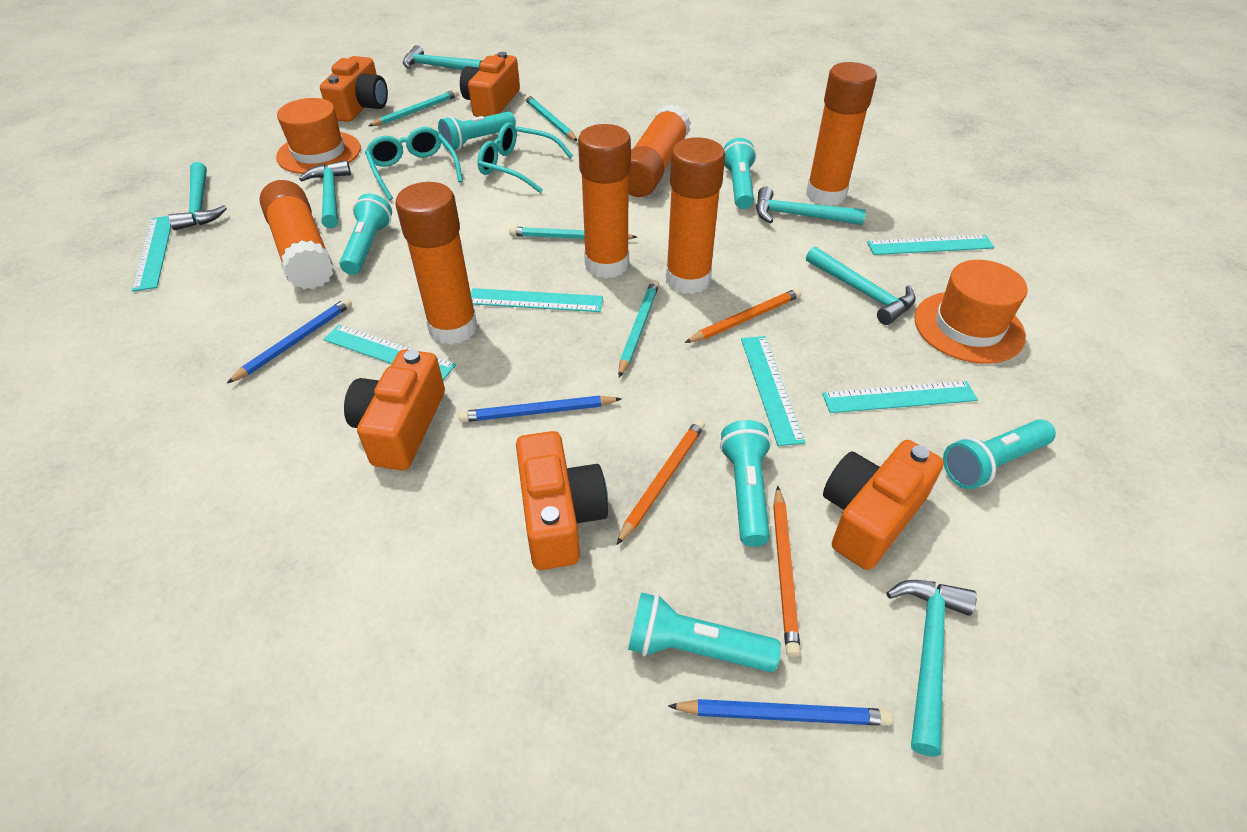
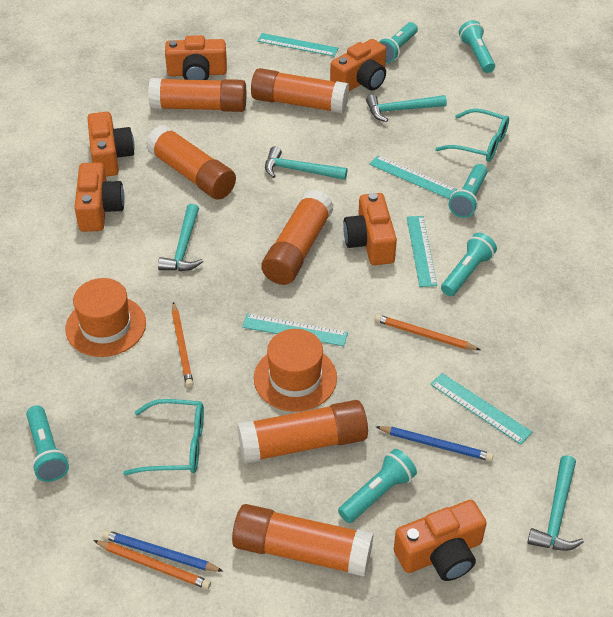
blue pencil: [226,298,352,384] [459,396,622,422] [668,699,893,726] = 3 -> [102,530,223,572] [375,426,494,461] = 2
orange camera: [320,56,388,122] [344,350,445,470] [460,52,520,117] [516,431,608,570] [823,440,944,570] = 5 -> [74,162,125,232] [88,112,135,177] [165,35,227,80] [330,39,386,91] [343,193,397,265] [394,500,487,581] = 6
turquoise hammer: [168,162,227,230] [299,160,351,229] [403,45,482,70] [756,187,866,225] [806,246,916,325] [887,580,977,757] = 6 -> [158,204,203,271] [265,146,347,180] [366,95,447,122] [527,455,584,551] = 4
turquoise pencil: [368,89,459,126] [509,227,637,239] [524,95,577,141] [618,280,659,377] = 4 -> none = 0
turquoise ruler: [132,216,171,292] [323,324,456,380] [471,288,603,312] [741,336,805,446] [822,381,978,413] [867,235,995,255] = 6 -> [242,314,348,346] [257,33,338,56] [369,155,457,199] [407,216,437,287] [430,373,532,444] = 5

